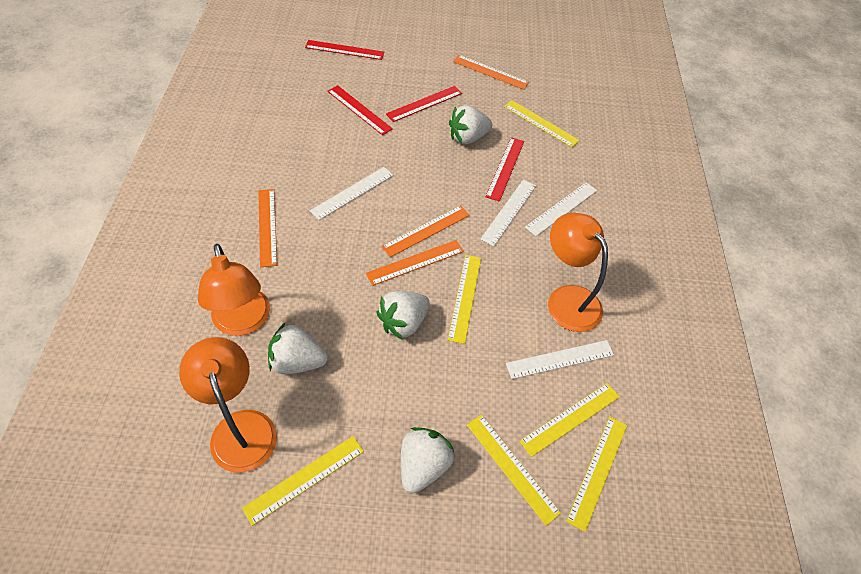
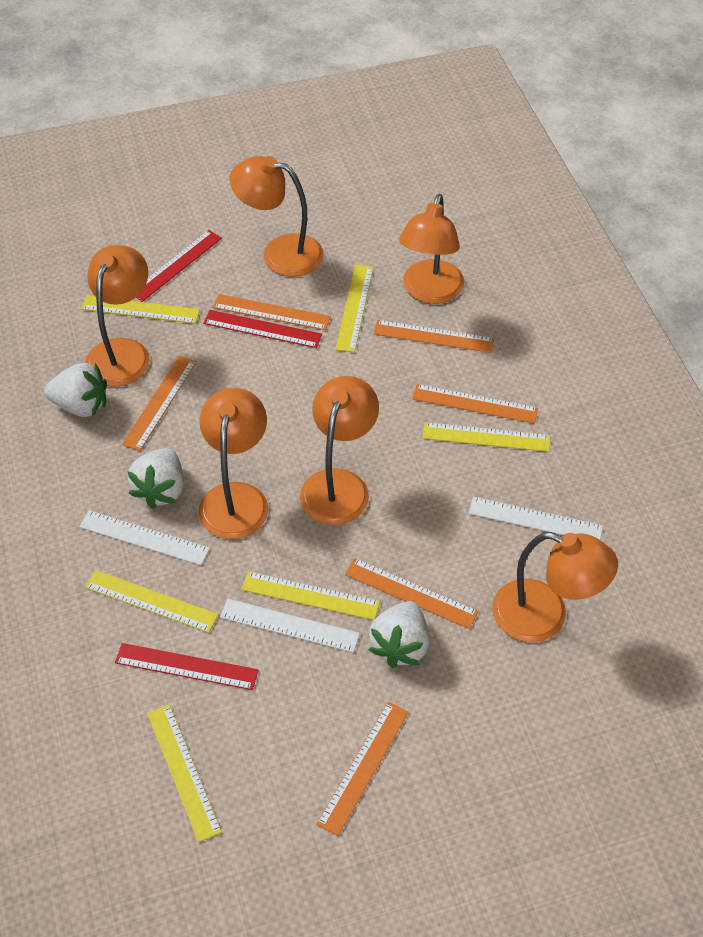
orange lamp: [179,337,277,473] [198,244,270,336] [548,213,608,332] = 3 -> [85,245,150,387] [199,388,268,539] [230,156,324,277] [300,376,379,525] [399,194,464,304] [492,532,618,642] = 6
orange ruler: [258,189,277,267] [366,240,464,286] [381,205,470,257] [453,55,529,90] = 4 -> [122,356,197,451] [213,294,331,330] [317,702,409,836] [345,558,478,629] [374,320,495,353] [412,384,538,424] = 6
red ruler: [305,40,384,60] [327,85,393,135] [386,86,462,122] [485,137,524,202] = 4 -> [115,643,259,690] [136,230,222,302] [203,310,322,348] = 3
white ruler: [310,167,393,220] [480,180,536,246] [506,340,614,379] [525,182,597,236] = 4 -> [79,510,210,565] [220,599,360,653] [469,497,603,540] = 3
white strawberry: [268,323,328,374] [377,291,430,340] [401,427,454,494] [449,105,492,144] = 4 -> [44,363,107,417] [127,448,184,509] [368,601,429,668] = 3

